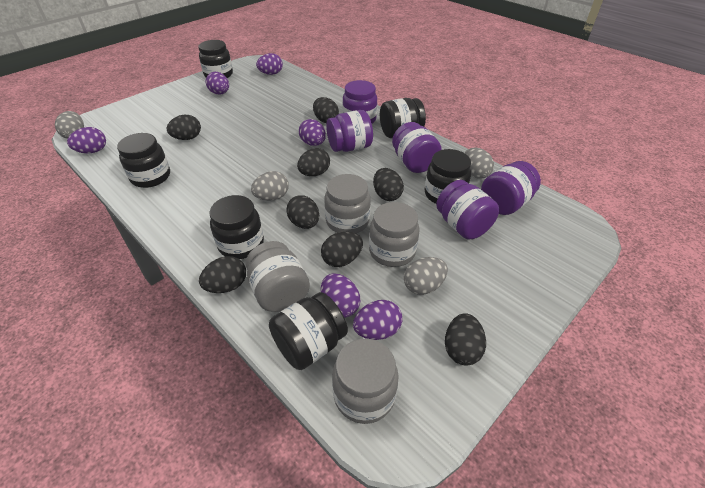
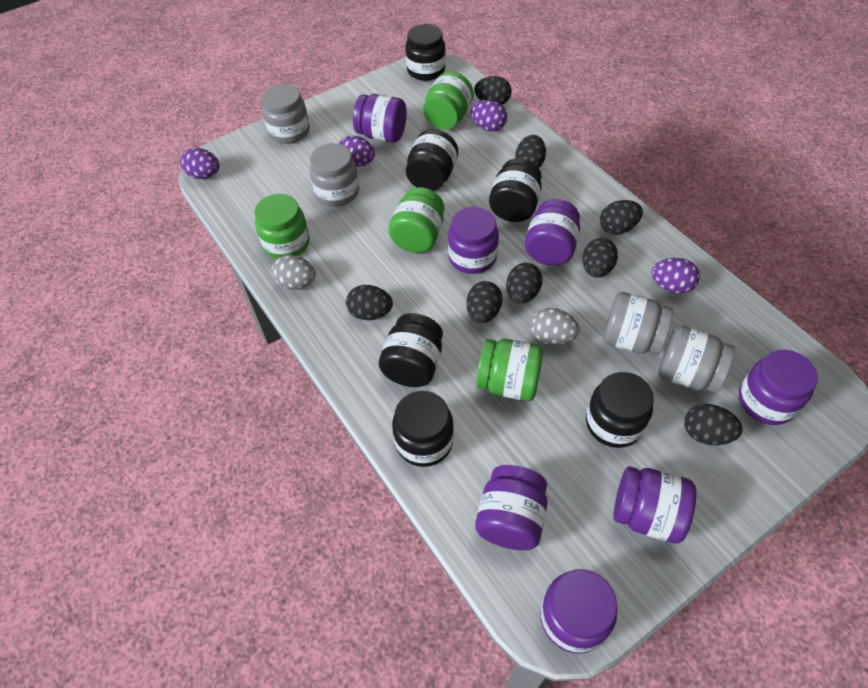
green jar: none = 0 -> [255,194,310,259] [388,187,444,253] [423,72,474,130] [476,339,544,401] = 4
grey egg: [55,111,84,139] [251,171,289,201] [404,257,448,295] [465,147,494,179] = 4 -> [271,255,316,290] [530,308,580,345] = 2
purple egg: [67,127,106,153] [206,72,229,95] [256,53,283,75] [299,119,326,146] [321,273,360,318] [353,300,402,340] = 6 -> [180,148,220,179] [339,135,375,167] [470,100,507,131] [651,258,700,294] = 4
purple jar: [326,110,373,152] [343,80,377,124] [392,122,442,173] [436,180,499,239] [481,161,541,215] = 5 -> [353,94,407,143] [448,207,499,274] [475,465,548,550] [525,199,580,266] [540,569,617,654] [614,466,696,543] [739,350,818,425] = 7

